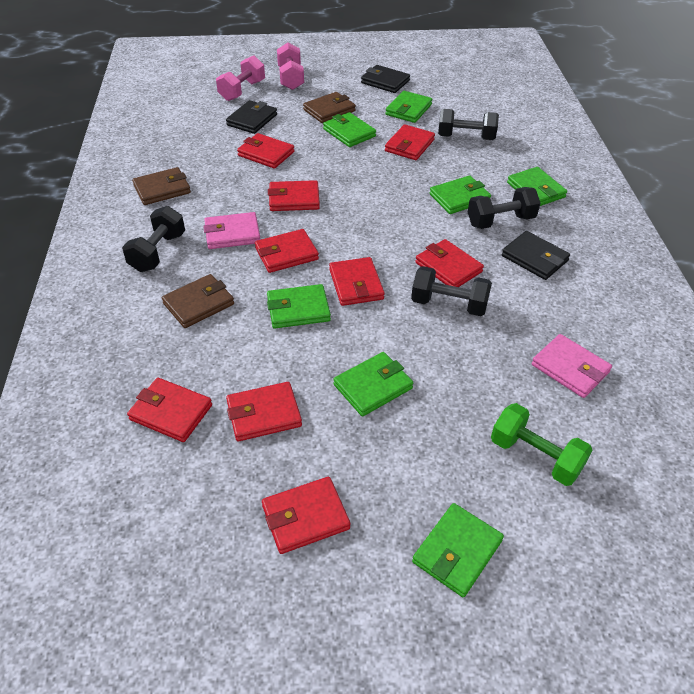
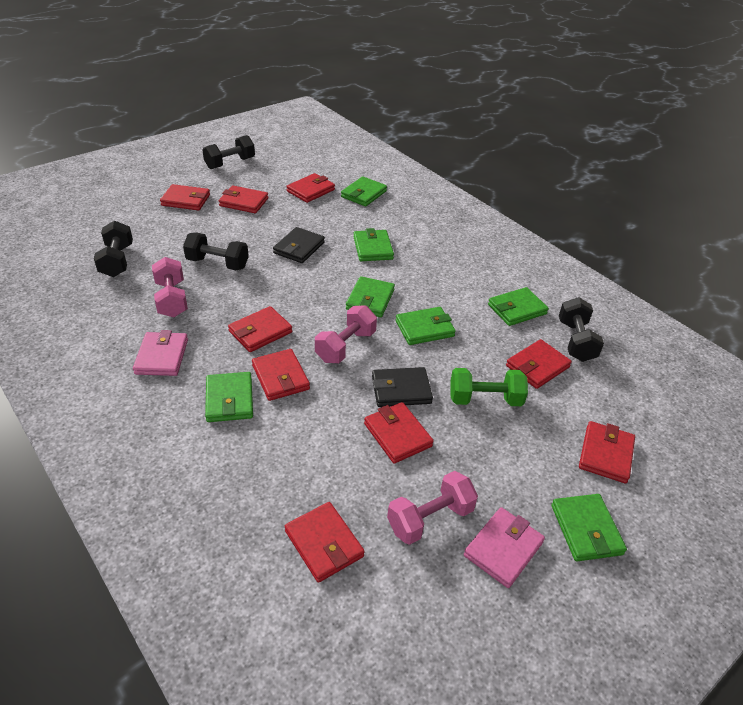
black wallet: [226,100,277,134] [361,65,410,93] [502,231,570,280] = 3 -> [273,227,325,263] [372,367,433,407] = 2
brown wallet: [132,167,191,205] [162,274,234,328] [303,92,356,123] = 3 -> none = 0
pink dumbbell: [216,56,265,101] [277,43,304,90] = 2 -> [152,257,188,317] [315,305,377,363] [387,471,478,545] = 3

